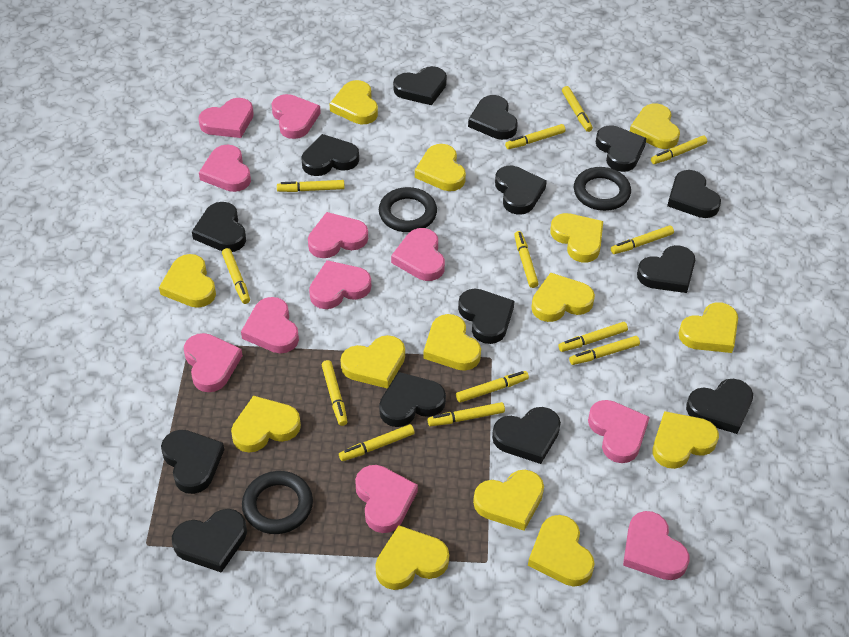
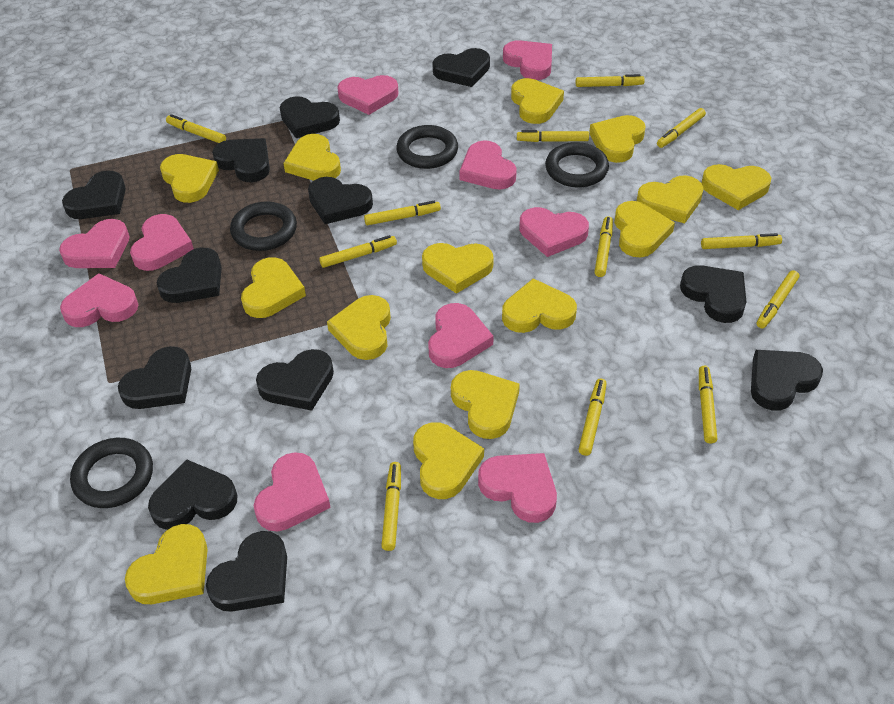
black heart: [161,430,224,494] [172,509,247,573] [192,202,246,252] [301,134,359,176] [379,372,446,427] [393,66,447,105] [458,289,515,344] [468,95,518,140] [492,407,561,464] [495,166,547,215] [596,125,647,172] [637,245,695,293] [667,170,721,218] [686,379,753,434] = 14 -> [62,170,126,219] [118,346,191,409] [148,459,237,530] [157,248,222,303] [206,531,287,612] [212,138,270,182] [256,349,334,411] [280,96,340,138] [308,177,373,224] [432,48,490,87] [680,265,746,323] [751,350,823,411] = 12
black ring: [242,471,313,534] [379,187,437,232] [574,167,631,211] = 3 -> [70,438,153,508] [230,201,297,251] [396,125,458,169] [545,142,609,187] = 4
pink heart: [184,333,243,392] [198,98,254,138] [199,145,251,192] [241,297,299,353] [271,94,321,139] [308,212,368,258] [309,260,371,309] [355,465,418,533] [391,228,445,281] [588,400,650,463] [623,511,689,580] = 11 -> [59,219,129,268] [60,273,138,327] [130,214,194,271] [254,452,331,531] [337,75,399,115] [428,303,493,368] [459,140,517,190] [478,453,557,523] [503,40,552,80] [519,207,589,257] = 10
yellow marker: [222,248,250,304] [277,180,345,192] [322,360,348,426] [339,424,415,461] [428,402,505,426] [456,371,529,403] [505,124,565,149] [514,231,539,288] [558,322,628,352] [562,86,593,132] [569,336,640,365] [611,225,674,254] [651,136,707,164] = 13 -> [166,114,226,143] [319,235,397,268] [364,201,441,225] [381,462,401,551] [517,130,589,142] [576,74,645,87] [578,378,607,456] [595,216,613,277] [657,108,706,148] [699,366,717,444] [701,233,782,249] [757,270,799,329] = 12

